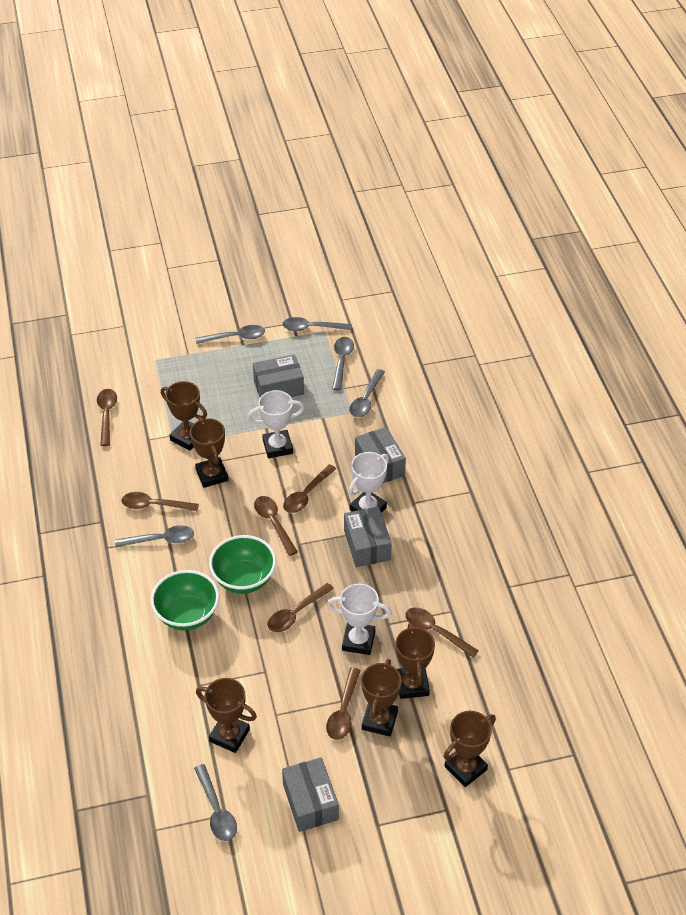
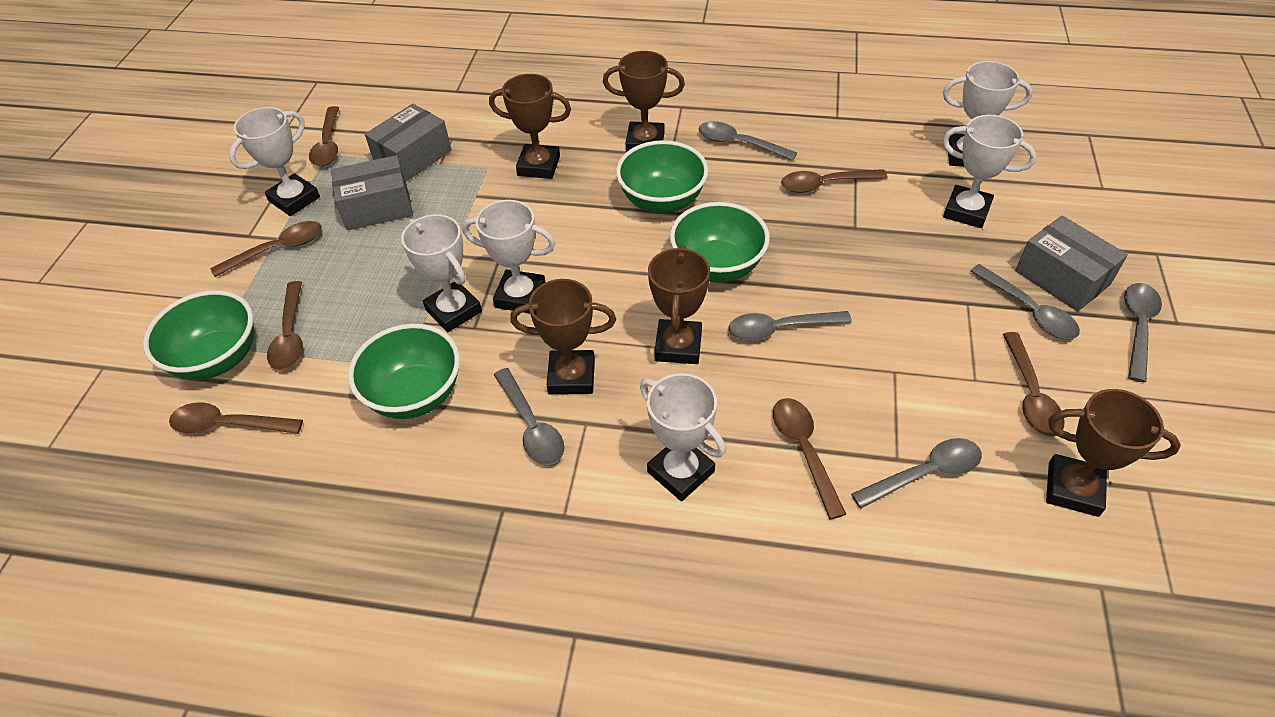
brown trophy: [161,381,207,451] [190,417,228,488] [196,678,257,753] [361,659,402,736] [395,623,435,699] [444,711,496,787] = 6 -> [489,74,571,179] [510,279,616,395] [603,51,685,152] [648,245,710,364] [1046,389,1181,517] = 5
green bowl: [151,570,219,631] [209,535,276,594] = 2 -> [143,290,254,380] [348,324,460,419] [616,140,709,214] [670,202,770,282] = 4
grey box: [253,354,304,397] [282,757,339,832] [344,506,392,567] [355,427,406,483] = 4 -> [331,155,413,230] [365,104,452,182] [1015,216,1128,311] = 3
white trophy: [247,390,304,458] [327,583,392,655] [348,452,389,513] = 3 -> [229,107,320,216] [401,214,482,332] [462,200,555,313] [640,373,726,501] [942,115,1037,228] [943,61,1033,167] = 6

